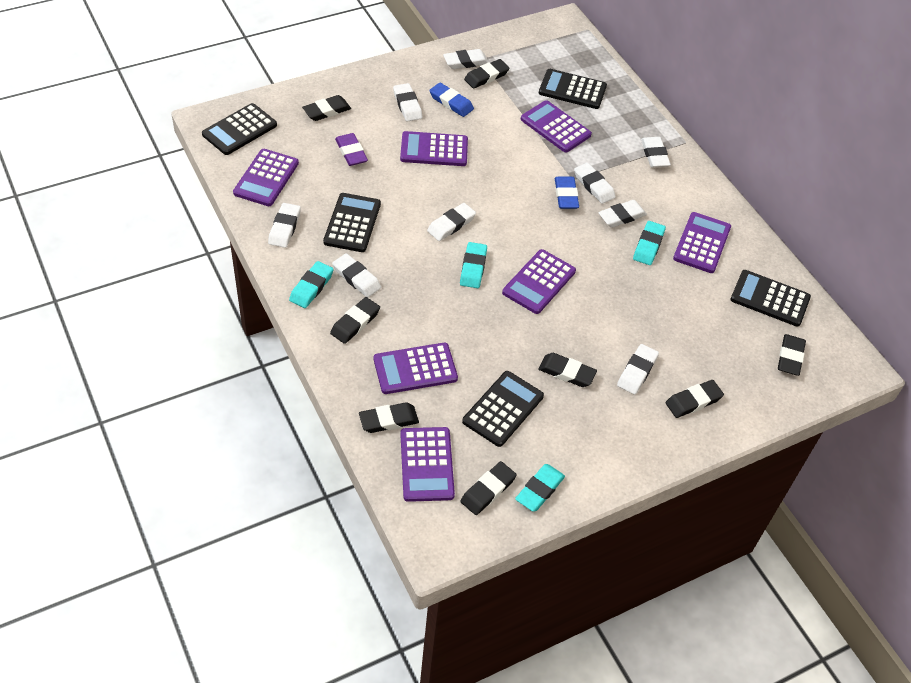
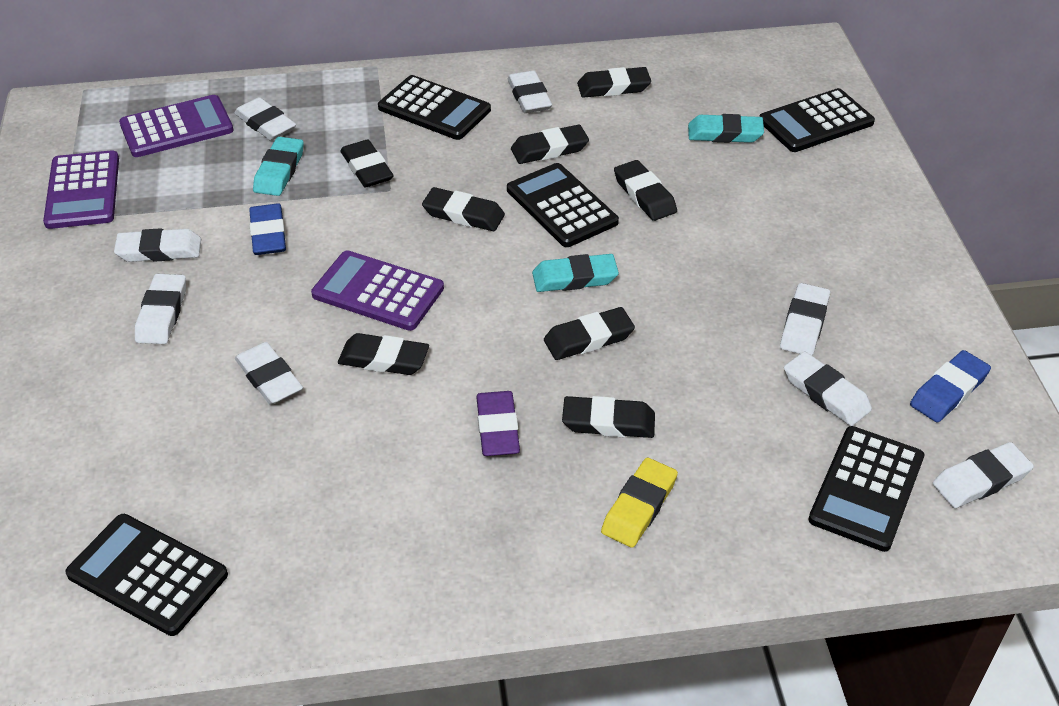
purple calculator: [233,149,299,206] [374,343,458,394] [400,131,468,166] [400,427,455,502] [502,249,576,314] [521,100,592,152] [673,212,731,273] = 7 -> [43,150,119,229] [119,95,234,157] [311,250,444,331] = 3
turquoise eraser: [289,261,334,308] [460,242,487,288] [515,464,565,512] [633,221,666,265] = 4 -> [253,137,304,196] [532,254,619,292] [688,114,764,143] = 3
white eraser: [268,203,301,248] [332,253,381,297] [393,83,422,121] [427,203,476,241] [443,49,488,69] [574,163,616,204] [598,200,647,228] [617,344,659,394] [641,137,671,168] = 9 -> [114,228,201,262] [135,274,186,344] [234,97,296,141] [235,342,303,405] [508,70,552,113] [780,283,830,355] [784,351,872,426] [933,442,1034,508] = 8
yellow eraser: none = 0 -> [601,458,678,548] = 1

